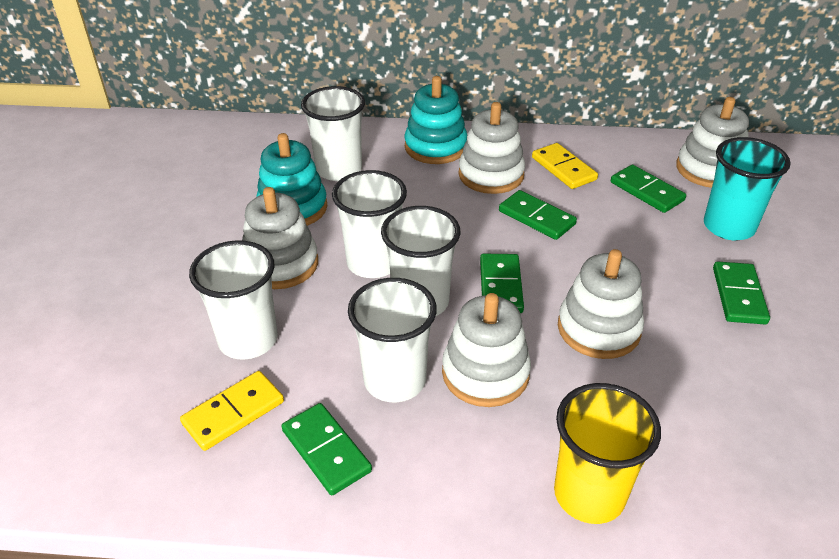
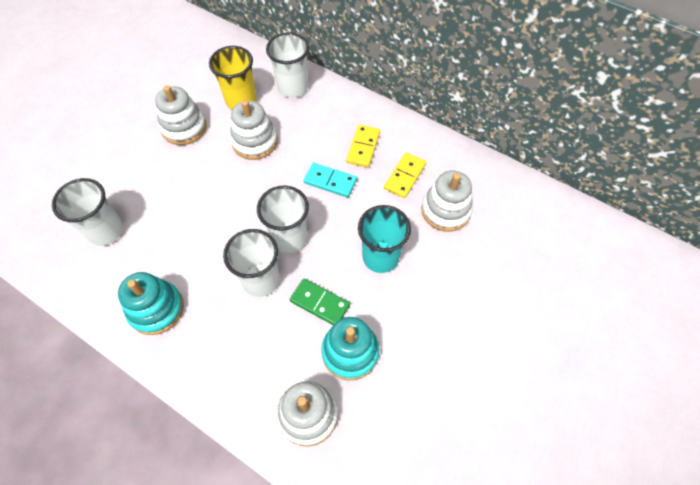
green domino: [282,403,372,495] [480,254,524,313] [499,190,577,240] [611,165,686,213] [713,261,770,324] = 5 -> [290,278,350,325] = 1
turquoise domino: none = 0 -> [303,163,357,197] = 1
white cup: [189,240,278,360] [301,86,365,181] [332,170,407,278] [348,278,437,402] [381,206,461,317] = 5 -> [52,178,124,246] [223,229,280,297] [257,186,309,253] [266,33,309,98] = 4
white stacking toy: [242,187,318,289] [442,293,531,407] [458,102,525,194] [558,249,644,359] [676,97,749,188] = 5 -> [155,85,207,145] [230,100,278,160] [277,381,338,447] [421,170,473,232] = 4

